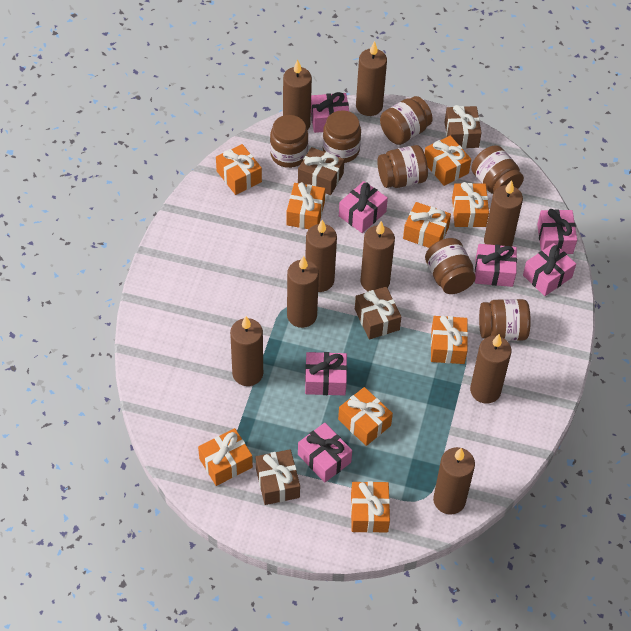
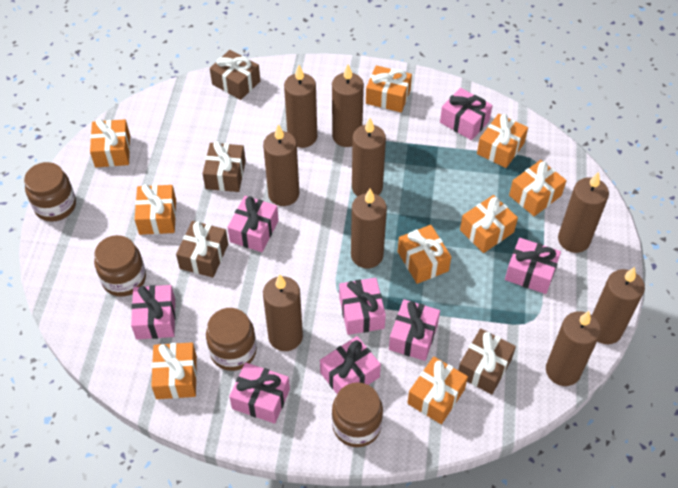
brown jar: [270,115,308,168] [323,110,361,163] [377,145,428,188] [380,96,433,145] [425,238,476,294] [471,145,524,194] [479,299,531,341] = 7 -> [24,162,76,222] [94,235,146,297] [206,308,257,371] [332,382,383,447] = 4
pink gift: [298,423,352,483] [305,352,347,395] [311,92,349,133] [339,181,388,233] [475,244,517,287] [523,243,576,296] [537,209,577,254] = 7 -> [131,285,175,339] [227,196,279,252] [229,362,290,424] [320,336,381,394] [339,278,386,335] [389,299,440,361] [440,88,493,140] [505,238,561,294] = 8

